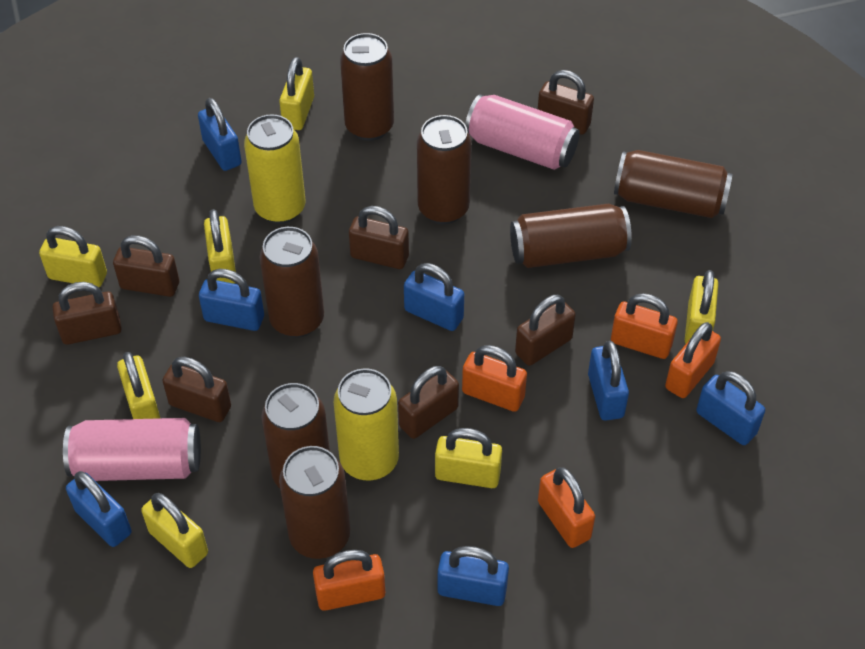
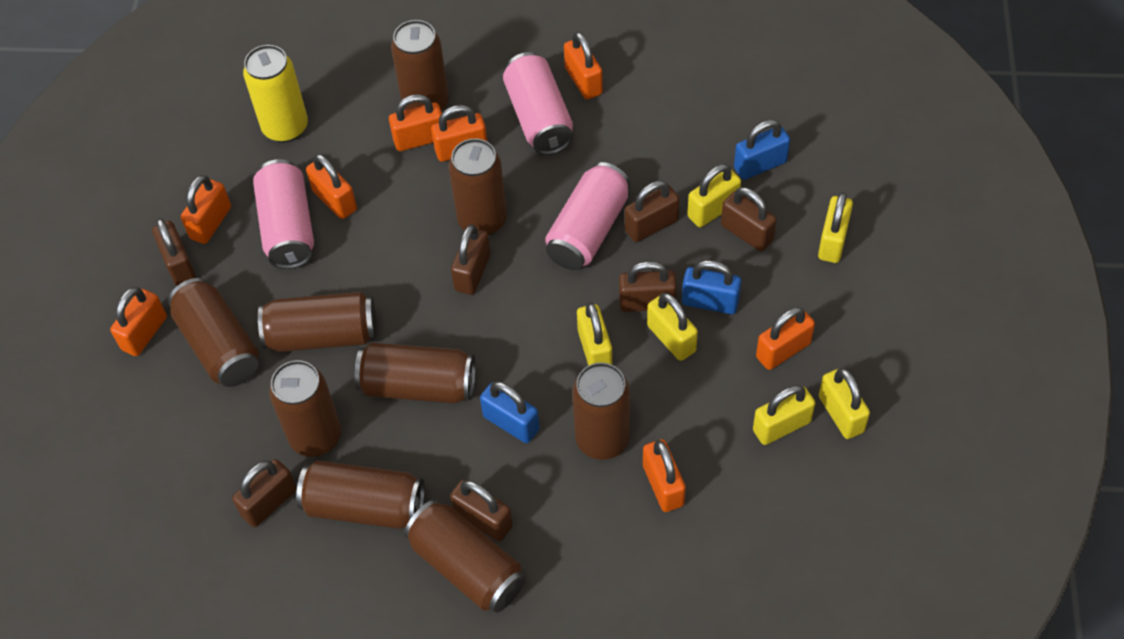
blue padlock: [66,471,132,547] [198,98,242,171] [199,269,264,331] [404,263,464,331] [438,546,509,606] [588,341,629,420] [696,371,765,445] = 7 -> [480,381,540,443] [682,260,741,314] [734,119,790,180] = 3
brown can: [259,227,324,338] [261,383,330,488] [279,446,350,559] [340,33,394,141] [417,115,472,224] [510,203,632,268] [614,150,733,218] = 7 -> [168,278,259,387] [258,292,377,352] [269,360,341,457] [296,460,425,529] [354,343,476,403] [391,20,449,111] [404,500,525,613] [449,138,507,236] [572,362,630,460] = 9
orange padlock: [313,550,385,611] [462,345,527,412] [538,467,595,548] [611,293,678,359] [665,322,721,398] = 5 -> [110,287,167,356] [181,175,231,244] [306,154,357,219] [389,94,442,151] [431,105,487,162] [564,32,603,100] [643,439,686,512] [756,307,815,370] = 8
pink can: [63,418,201,481] [465,94,580,170] = 2 -> [253,159,314,269] [503,52,573,155] [545,162,630,270] = 3
yellow can: [244,114,306,224] [334,368,399,481] = 2 -> [243,45,308,143] = 1
yellow padlock: [39,226,107,287] [117,352,160,419] [141,493,208,568] [204,209,236,284] [279,57,314,130] [435,428,502,488] [685,270,718,344] = 7 -> [577,302,612,366] [647,293,698,361] [687,164,741,227] [753,385,815,445] [818,192,853,263] [819,368,870,439] = 6

